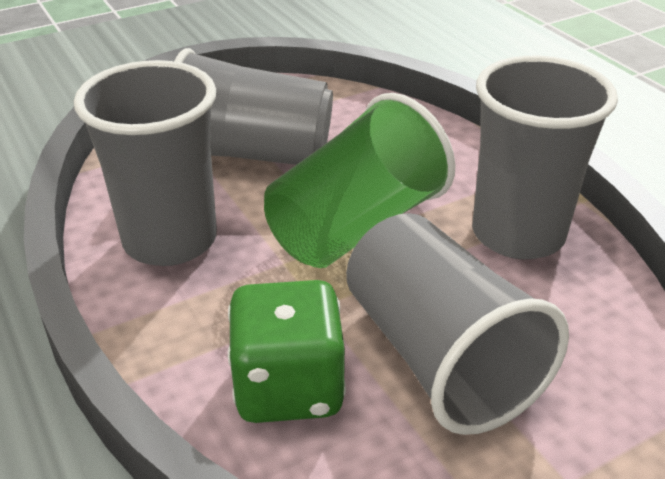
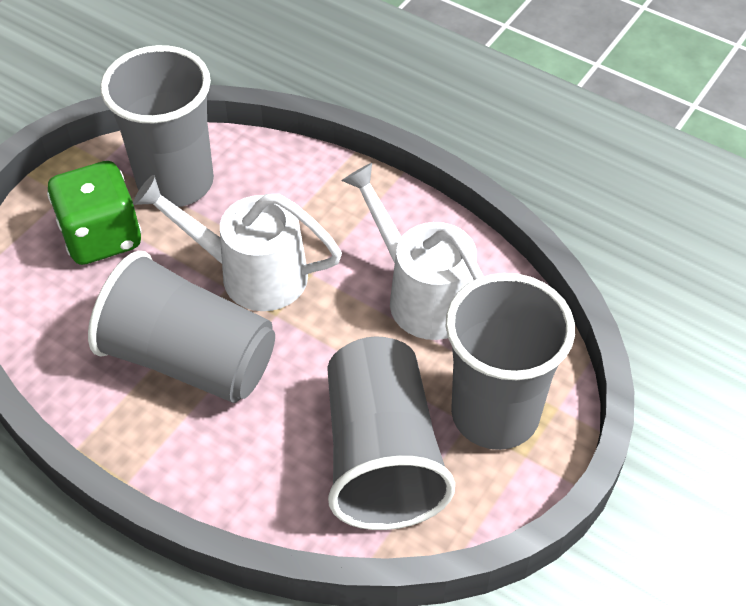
green cup: [264,93,456,268] = 1 -> none = 0
white watering can: none = 0 -> [133,175,342,311] [342,163,483,340] = 2

